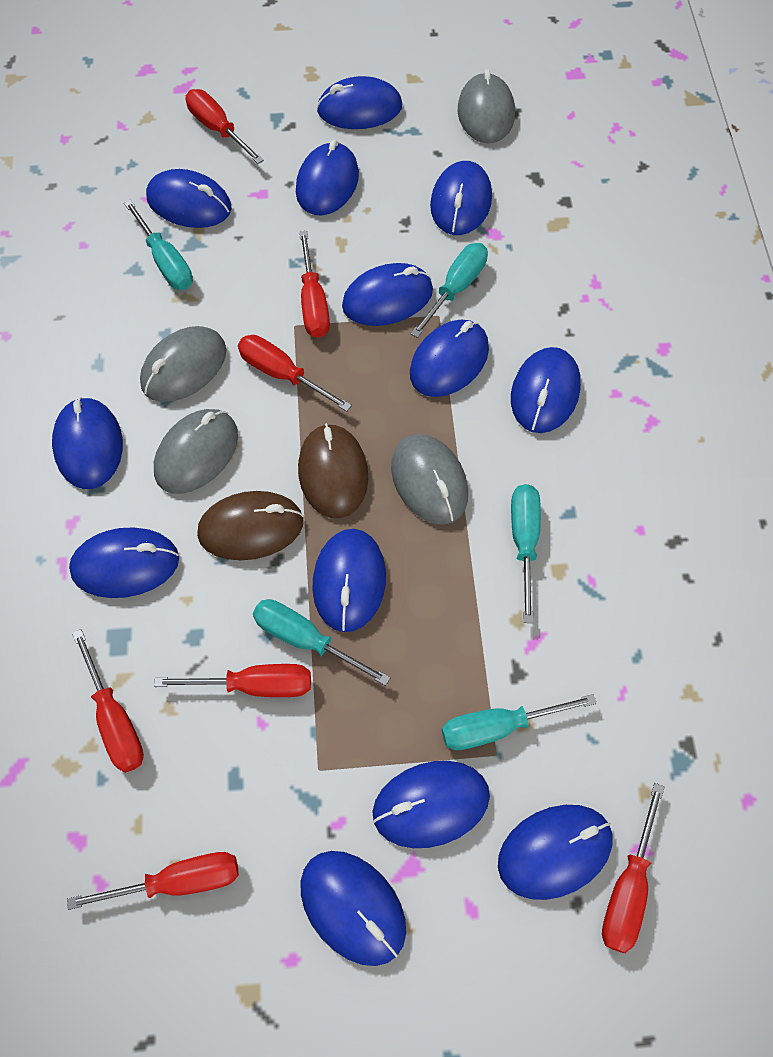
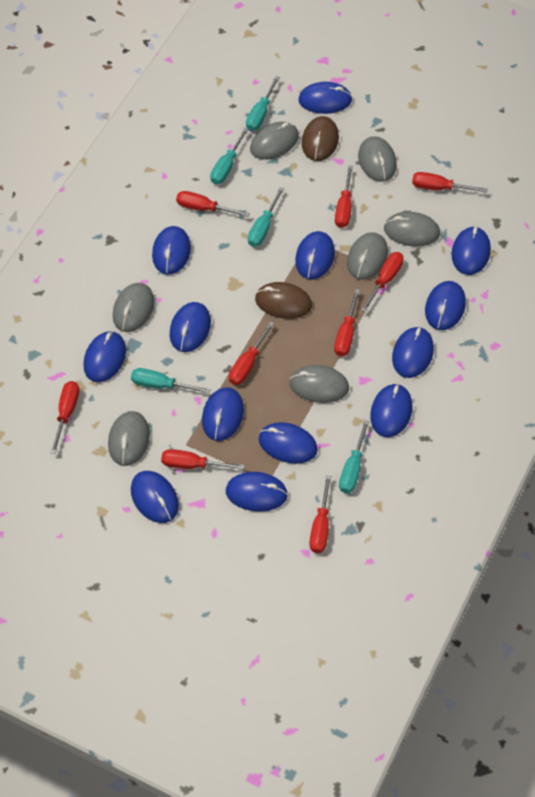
grey mouse: [140,326,226,402] [154,409,238,494] [391,434,468,525] [458,69,515,143] = 4 -> [108,411,150,466] [113,283,155,332] [250,122,299,160] [290,365,349,403] [347,232,388,280] [358,136,397,182] [384,212,440,247] = 7
red screwdriver: [67,852,239,910] [72,629,144,773] [154,664,311,697] [186,89,264,164] [238,335,352,412] [299,231,330,338] [602,783,665,953] = 7 -> [50,381,79,454] [161,449,245,470] [176,191,250,217] [229,322,274,385] [310,475,331,553] [334,289,360,357] [335,165,353,228] [361,252,404,312] [412,172,488,193] = 9

